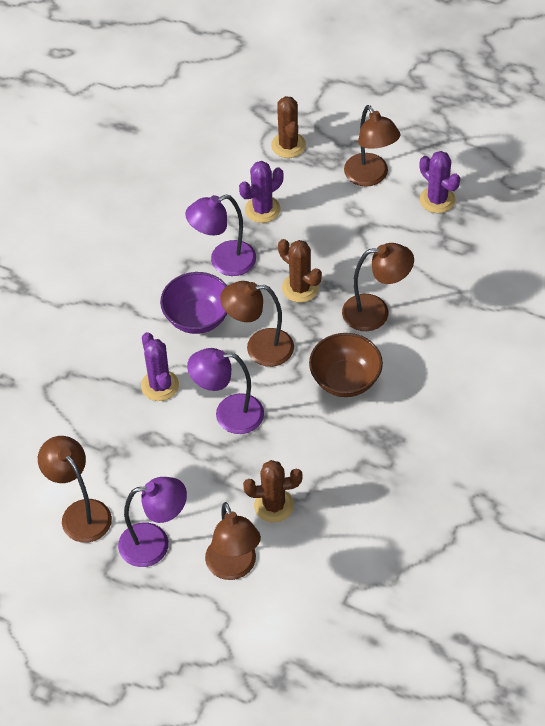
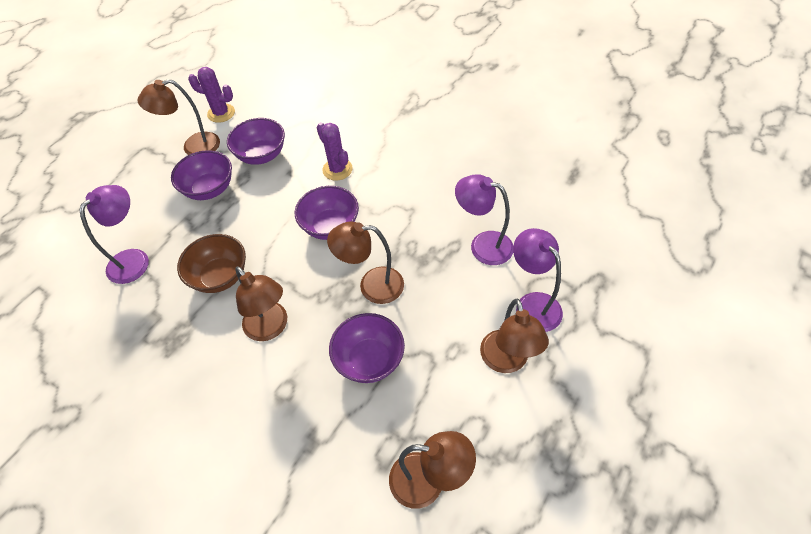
brown cactus: [243,460,303,523] [271,96,306,158] [278,239,322,302] = 3 -> none = 0
purple bowl: [160,272,227,334] = 1 -> [171,150,232,200] [227,118,285,165] [295,186,359,240] [329,313,405,383] = 4
purple cactus: [141,332,179,401] [239,161,284,223] [420,151,460,213] = 3 -> [188,67,235,123] [317,122,353,181] = 2

